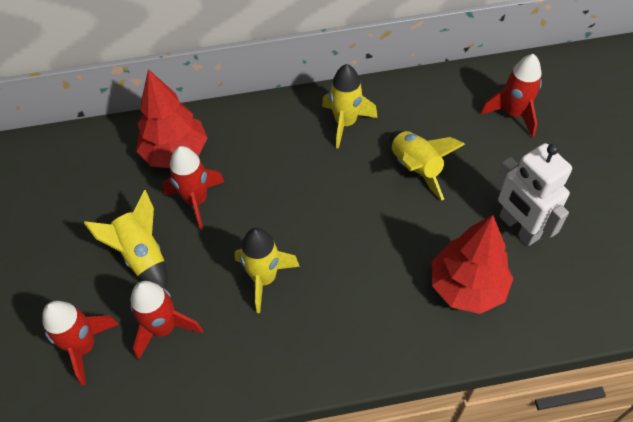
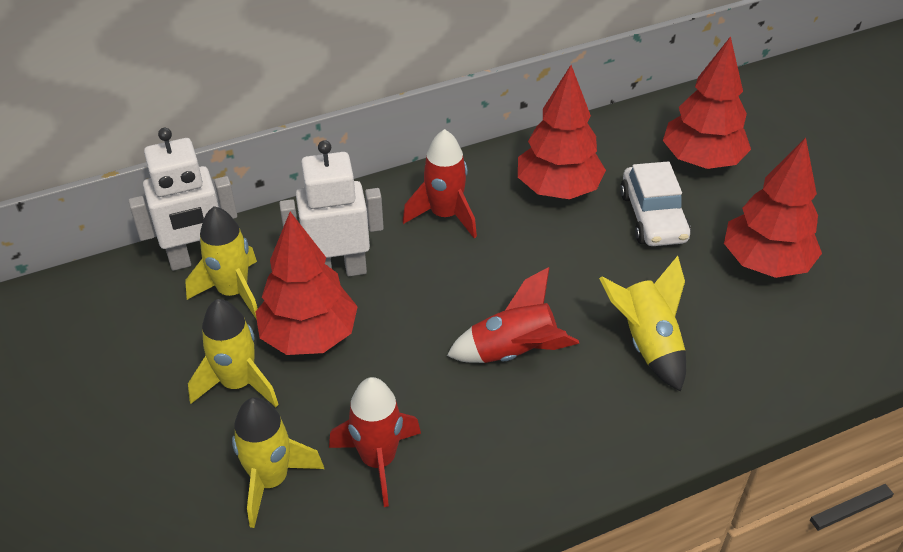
red rocket: [42,301,119,385] [131,281,203,360] [163,146,225,231] [480,54,542,137] = 4 -> [329,377,421,507] [403,129,477,238] [447,267,580,363] = 3
red tree: [136,69,208,168] [432,215,514,314] = 2 -> [256,212,358,355] [518,65,606,199] [663,36,751,169] [724,138,822,278] = 4
white car: none = 0 -> [620,161,691,246] = 1
white robot: [496,143,572,246] = 1 -> [129,128,237,271] [279,140,384,276] = 2

